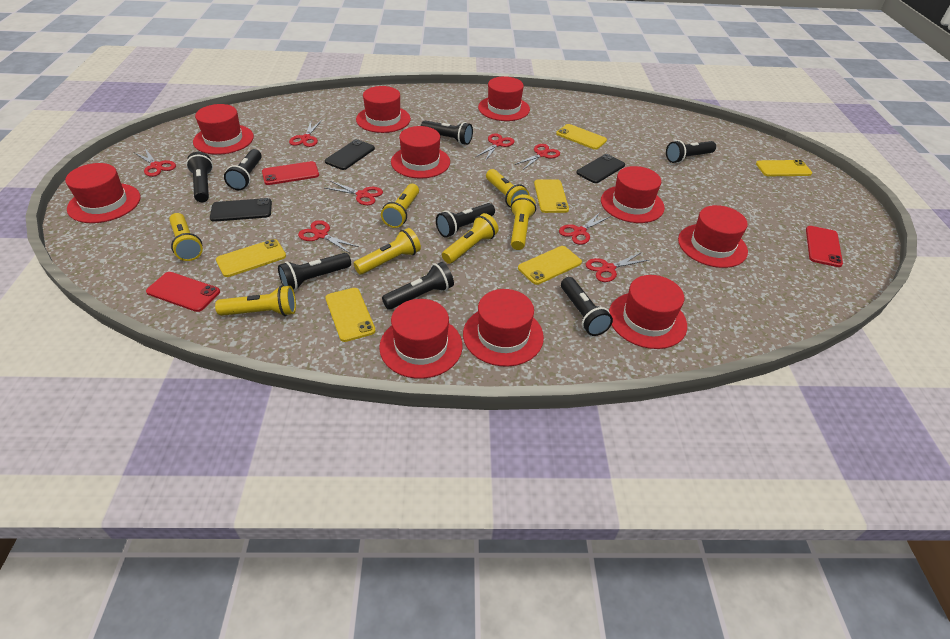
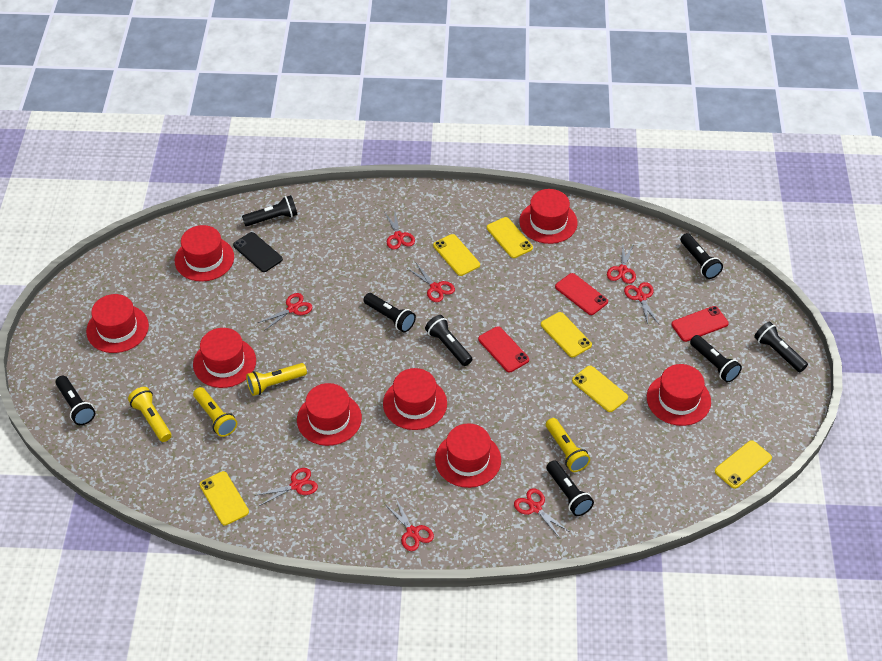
black phone: [210,198,272,222] [325,139,375,170] [577,154,625,183] = 3 -> [233,232,283,272] = 1
red hat: [65,163,141,223] [193,104,254,155] [356,86,411,133] [379,299,463,379] [391,126,450,179] [463,289,544,367] [478,76,530,121] [601,166,665,223] [609,275,687,349] [678,205,748,268] = 10 -> [86,294,149,353] [175,225,234,282] [193,328,256,388] [297,383,362,446] [383,368,447,430] [435,424,501,488] [519,189,578,244] [647,364,711,426] = 8
yellow flashlight: [169,213,203,261] [215,285,296,316] [353,228,421,275] [381,184,419,228] [442,213,498,264] [486,169,530,207] [511,194,536,250] = 7 -> [128,387,172,442] [193,387,237,437] [246,363,307,396] [546,418,590,472] = 4

